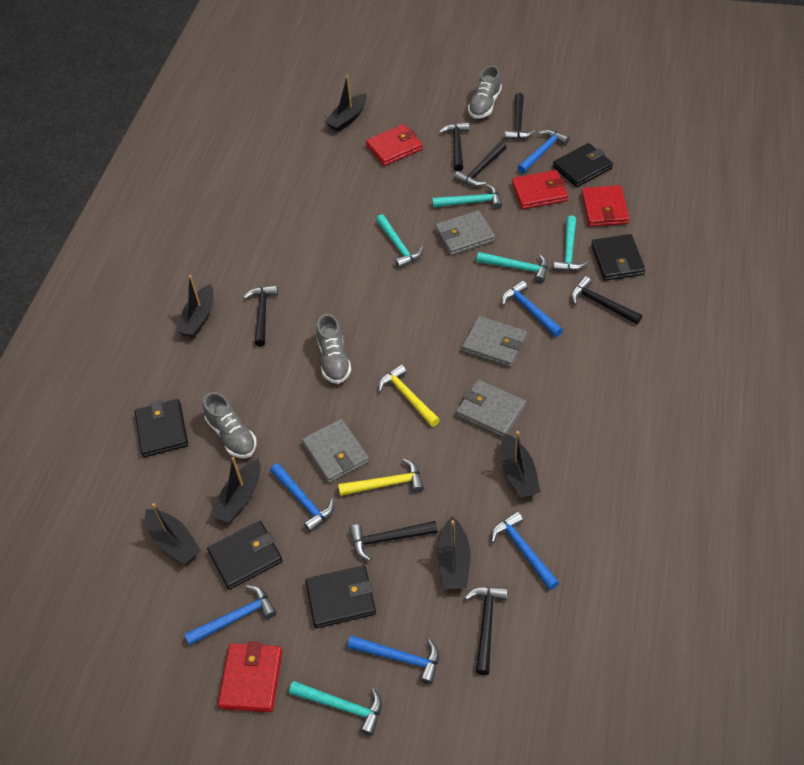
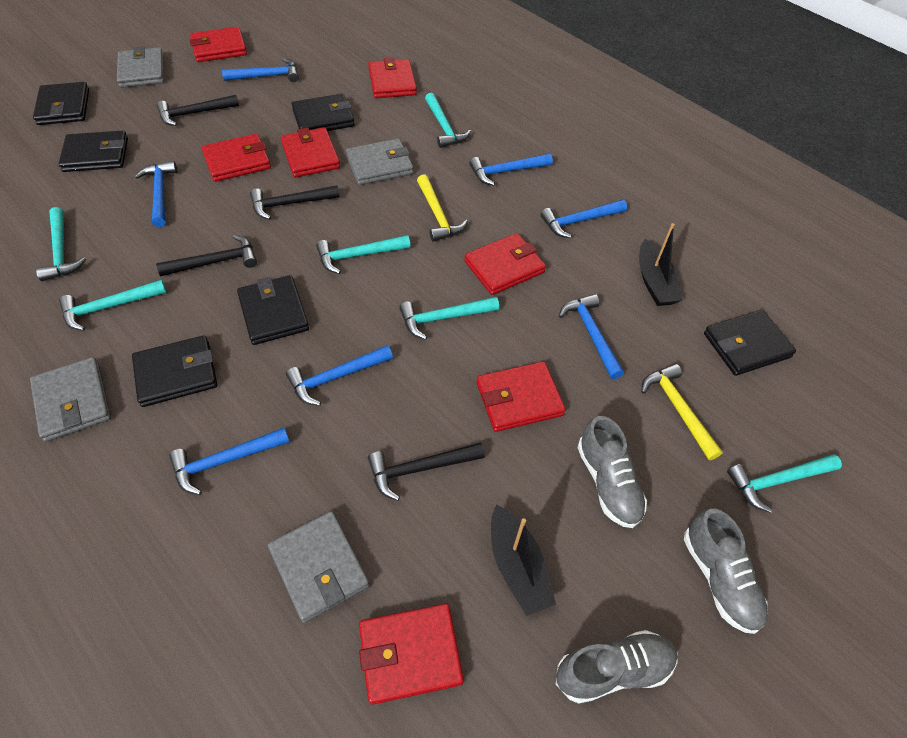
black boat: [145,503,201,564] [176,275,214,337] [211,457,261,523] [325,75,367,132] [437,516,471,589] [501,431,541,498] = 6 -> [491,504,556,616] [639,223,683,306] = 2
black hammer: [244,285,278,347] [349,521,438,561] [439,122,469,171] [454,142,507,187] [465,587,508,675] [505,93,536,140] [571,276,642,324] = 7 -> [156,235,257,276] [157,95,239,126] [250,185,340,220] [368,443,484,501] = 4
black wallet: [135,399,188,457] [207,521,283,590] [305,565,376,628] [553,143,613,187] [591,234,645,281] = 5 -> [33,82,89,125] [59,131,128,172] [132,335,217,407] [237,275,309,345] [292,94,355,131] [704,310,796,376] = 6
blue hammer: [185,585,277,645] [270,463,334,532] [348,635,439,685] [491,511,559,590] [502,281,563,337] [517,130,570,173] = 6 -> [135,161,177,227] [169,428,289,495] [222,58,299,82] [286,345,393,406] [469,154,553,186] [540,200,627,238] [559,294,624,379] = 7
red wallet: [218,641,282,712] [366,124,423,166] [512,170,568,209] [581,185,629,227] = 4 -> [190,27,247,62] [202,134,271,182] [281,127,340,177] [359,604,464,705] [368,57,417,98] [464,233,546,295] [476,361,566,432] = 7
turquoise hammer: [289,681,382,736] [376,214,424,268] [432,184,502,209] [477,252,548,283] [553,215,588,271] = 5 -> [36,207,86,281] [59,279,166,331] [316,235,410,274] [399,297,499,340] [425,93,471,148] [727,454,842,513] = 6

